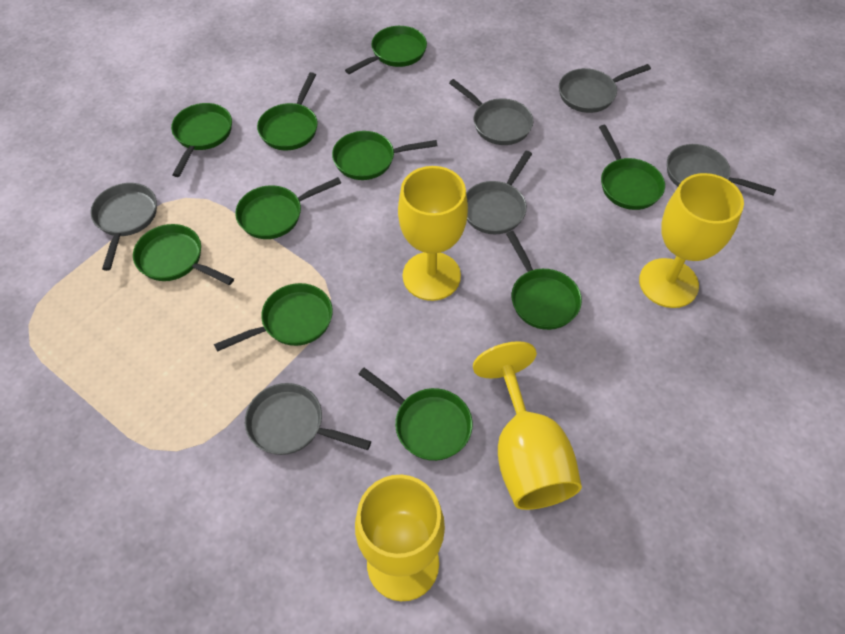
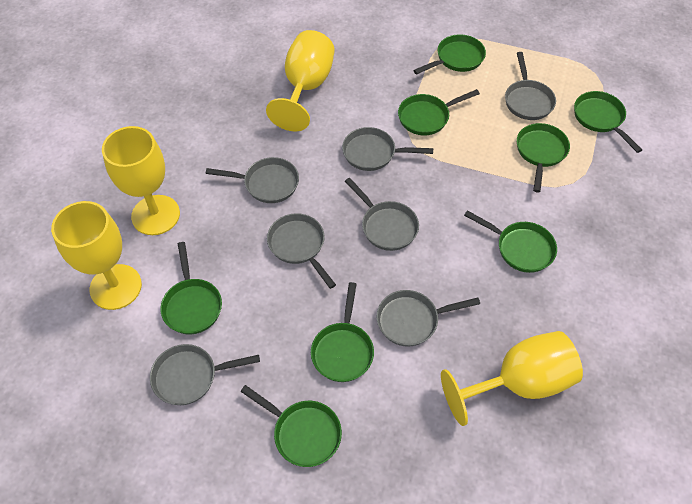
green pan: [133,224,234,285] [171,103,232,177] [214,283,333,352] [235,177,341,239] [257,72,318,150] [332,131,437,180] [345,26,427,74] [358,368,473,461] [506,231,582,330] [599,125,665,210] = 10 -> [160,242,222,334] [240,385,342,467] [311,282,374,382] [398,89,480,135] [413,34,486,74] [464,210,557,273] [517,123,570,193] [574,91,642,153] = 8
grey pan: [90,183,157,271] [245,383,371,455] [449,79,533,145] [466,151,532,234] [559,64,651,113] [667,144,776,196] = 6 -> [150,344,260,405] [206,157,299,203] [267,213,336,289] [342,127,433,171] [345,178,419,251] [377,290,480,347] [505,52,556,120] = 7

